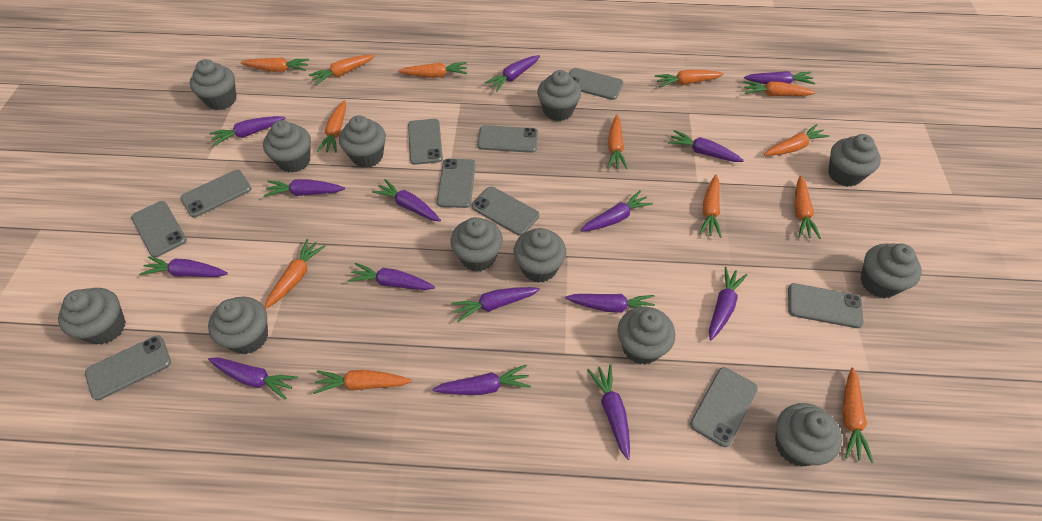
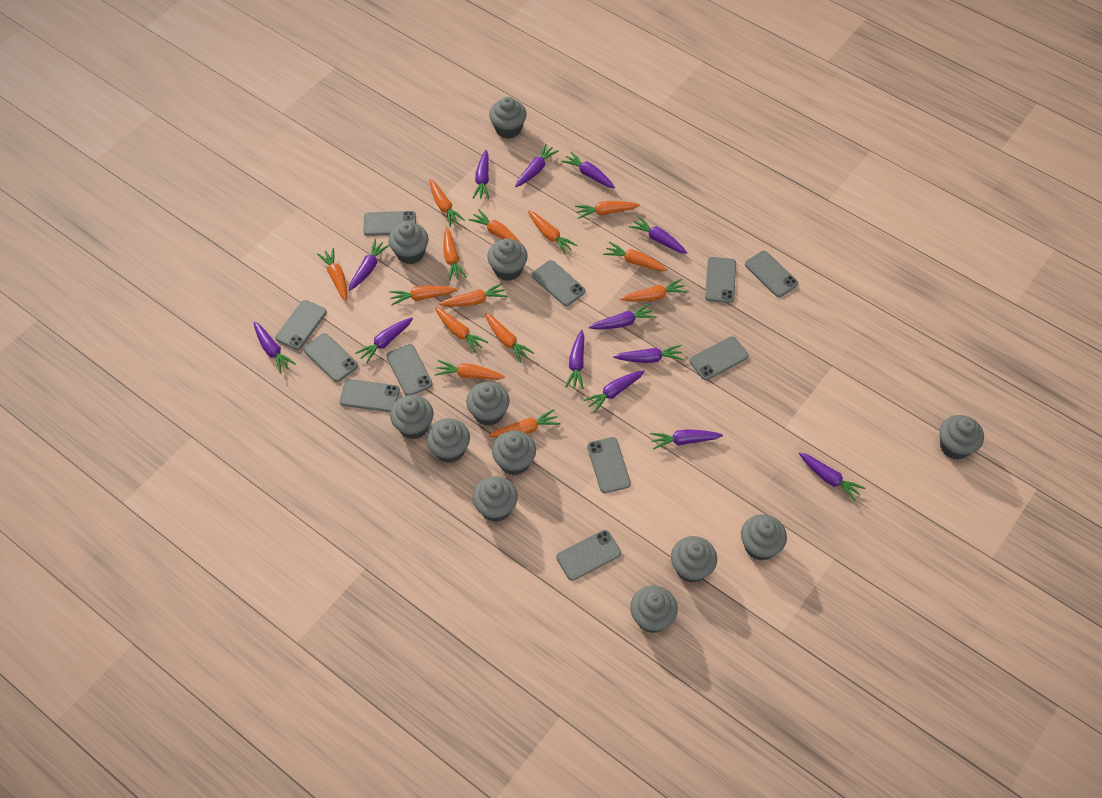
grey phone: [85,335,171,400] [131,201,187,257] [180,170,252,217] [408,119,443,165] [437,159,476,208] [472,186,539,236] [477,125,538,153] [569,68,623,100] [690,367,758,447] [788,283,864,328] = 10 -> [275,300,327,350] [304,333,358,382] [340,379,400,412] [363,211,416,236] [386,344,433,396] [532,260,585,306] [556,530,621,581] [587,437,631,493] [689,336,748,380] [705,257,736,303] [745,251,798,297] = 11
orange carrot: [240,57,309,72] [265,239,326,309] [309,55,375,85] [313,370,412,394] [317,100,346,153] [398,62,467,78] [607,115,628,169] [655,70,724,87] [699,175,722,238] [743,81,816,96] [764,124,830,156] [794,176,821,239] [842,368,874,463] = 13 -> [317,248,347,301] [389,286,457,305] [429,179,465,227] [435,307,488,353] [435,360,505,380] [439,283,507,306] [443,227,466,281] [468,209,521,243] [485,313,534,363] [489,409,560,437] [528,211,577,255] [575,201,640,219] [603,242,668,271] [620,279,687,302] = 14
purple carrot: [139,256,228,277] [208,357,298,399] [209,116,285,146] [264,179,345,197] [348,263,435,290] [372,179,441,221] [433,365,531,395] [451,287,540,322] [484,55,540,92] [565,294,655,313] [581,190,653,231] [587,364,630,460] [668,130,744,162] [709,267,747,340] [744,71,815,84] = 15 -> [254,321,296,374] [349,239,389,291] [355,318,413,364] [472,150,489,199] [515,144,559,187] [561,152,615,189] [565,330,584,389] [583,370,645,413] [589,304,656,329] [613,345,683,363] [629,216,687,254] [650,429,723,450] [799,452,865,502] = 13

